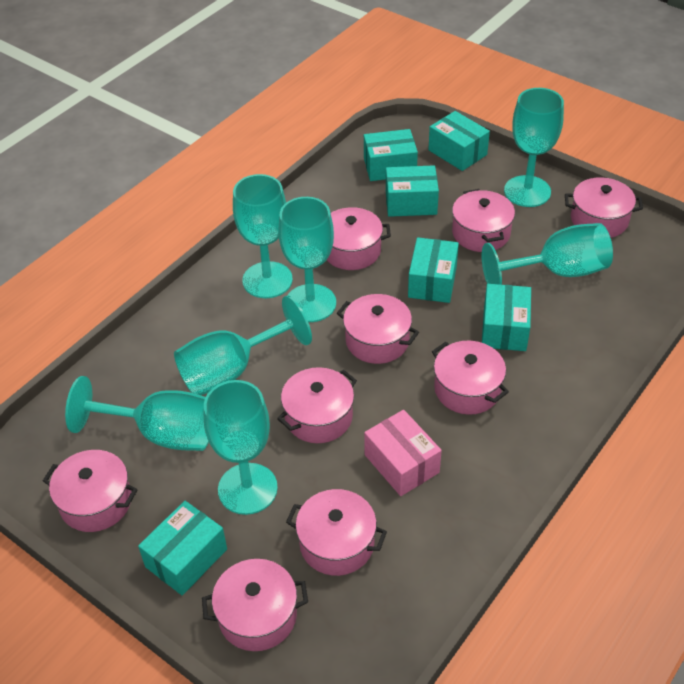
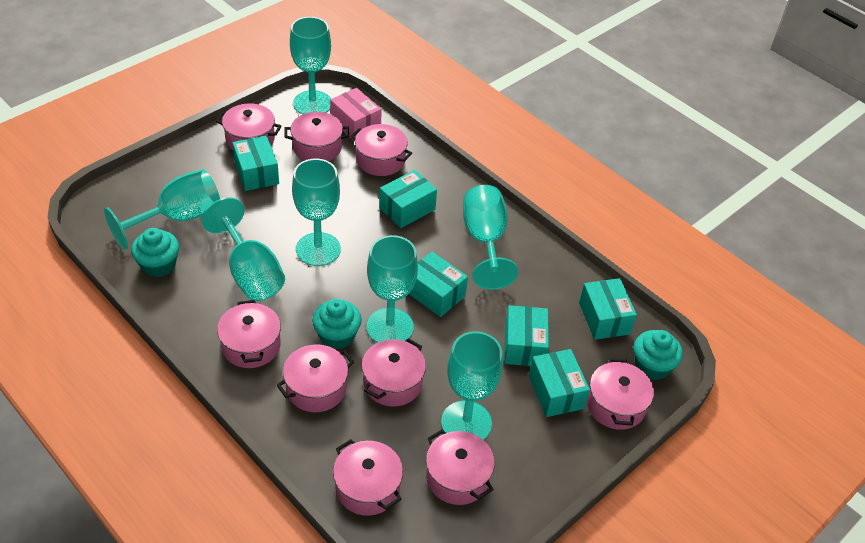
turquoise cupcake: none = 0 -> [131,228,179,277] [312,299,362,349] [634,330,683,380] = 3

